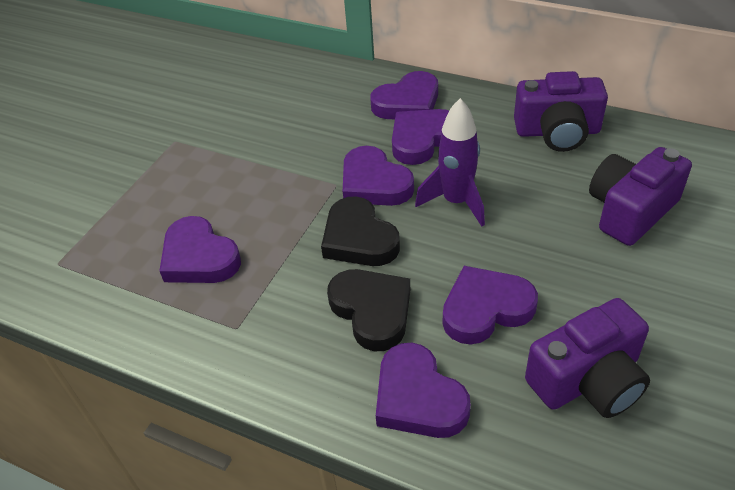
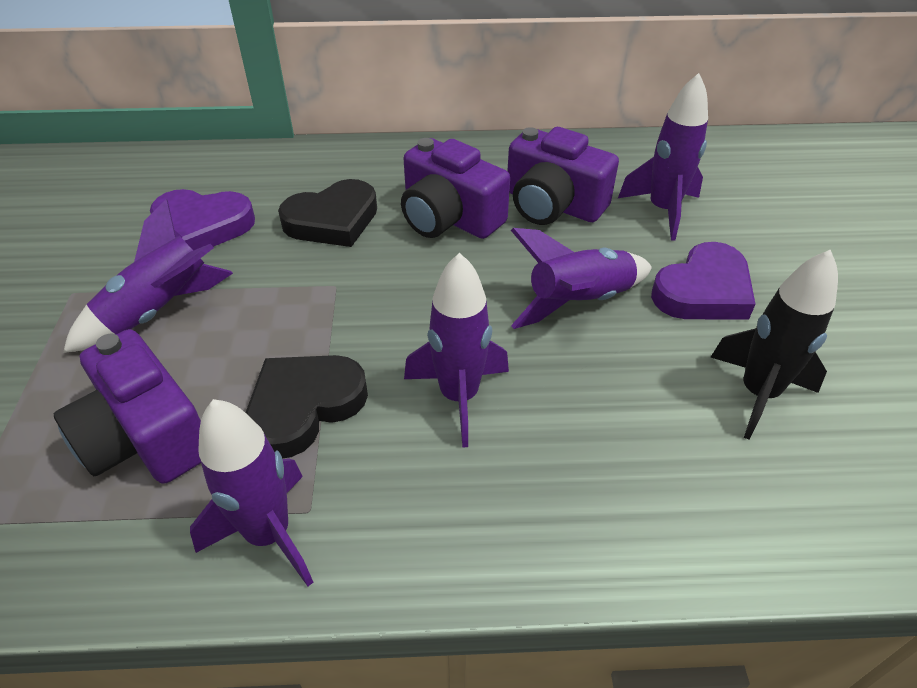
black rocket: none = 0 -> [711,249,838,440] = 1
purple heart: [159,216,241,283] [343,146,414,206] [370,71,438,119] [376,343,471,438] [392,109,449,165] [443,266,538,344] = 6 -> [150,189,255,251] [651,242,755,320] = 2
purple rocket: [415,98,485,226] = 1 -> [63,199,233,353] [190,399,313,586] [404,252,509,448] [511,228,652,329] [618,73,708,241] = 5

